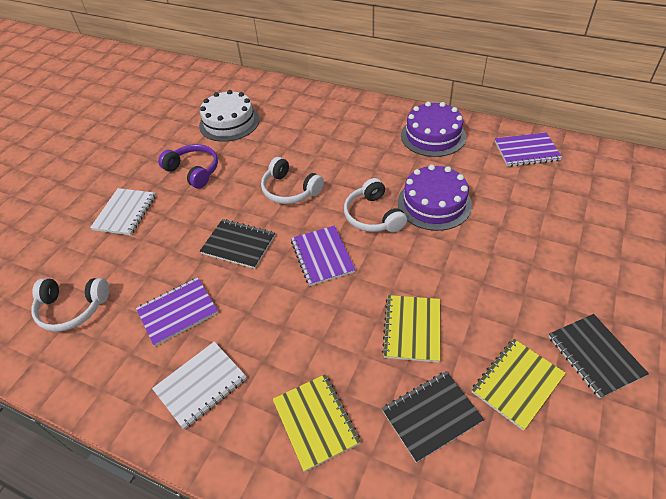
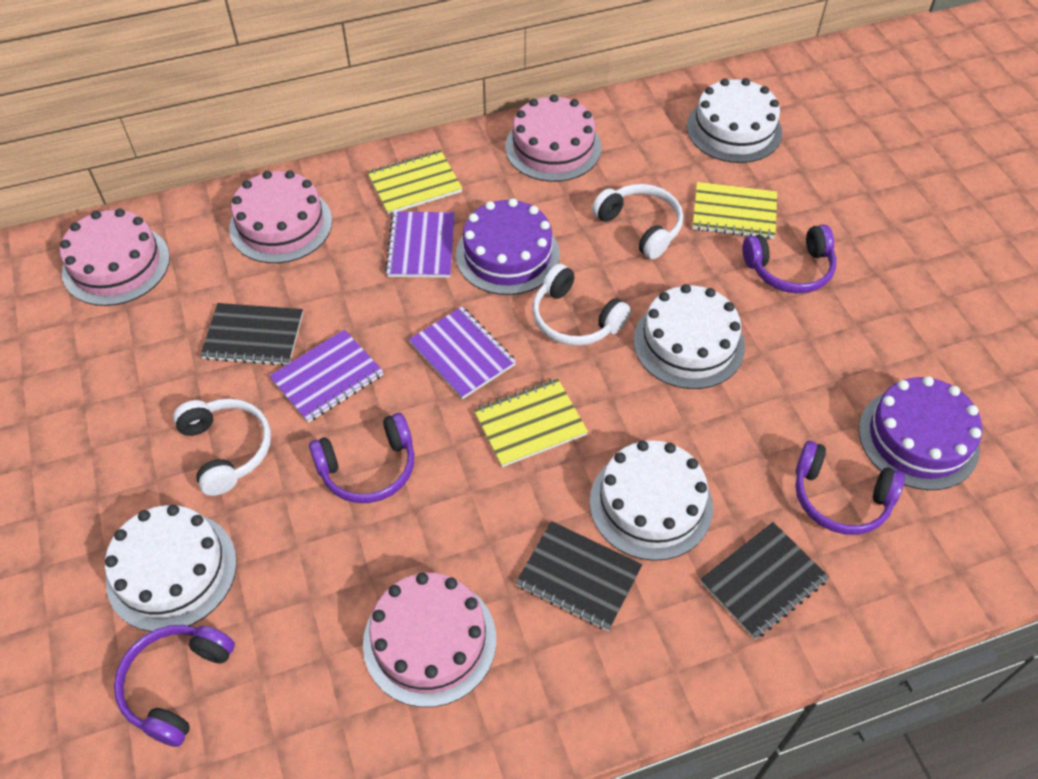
pink cake: none = 0 -> [60,209,170,306] [229,170,332,263] [363,573,496,707] [505,94,601,182] = 4
purple headphones: [158,144,218,188] = 1 -> [114,625,235,747] [309,413,415,503] [743,224,836,293] [795,441,905,535] = 4
white cake: [199,90,260,142] = 1 -> [105,505,237,632] [590,440,713,561] [633,284,745,389] [687,78,782,163] = 4
white notebook: [90,188,156,235] [152,341,247,430] = 2 -> none = 0

